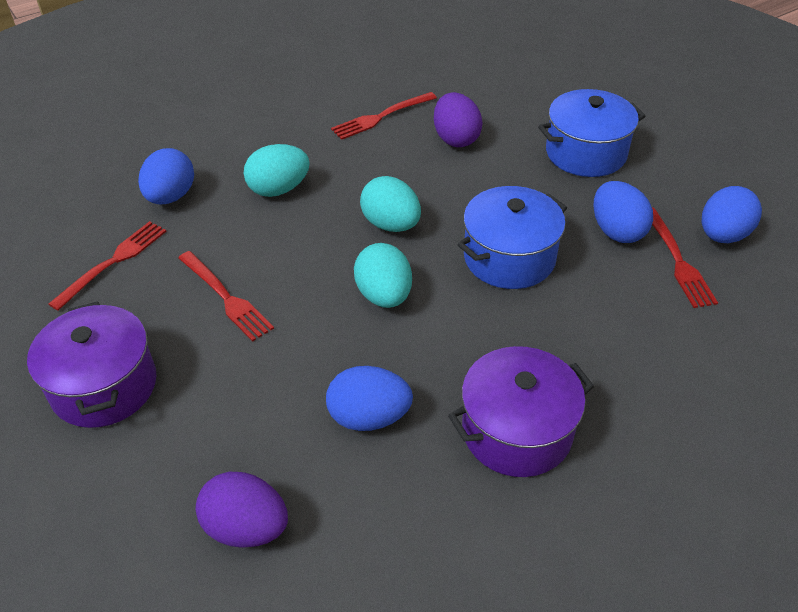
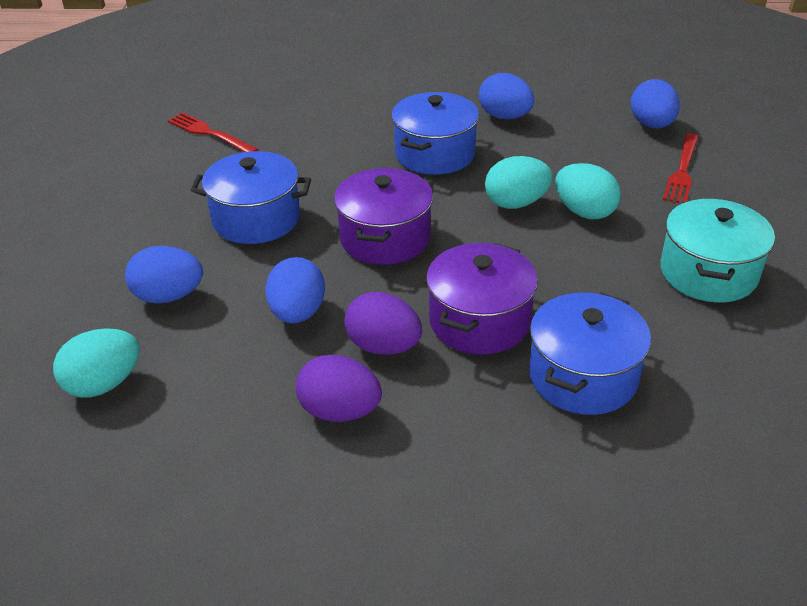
blue pot: [457,186,567,289] [538,89,645,177] = 2 -> [191,151,311,244] [392,92,479,175] [529,293,651,415] = 3
red fork: [49,221,167,311] [178,251,274,341] [331,92,437,140] [652,208,718,308] = 4 -> [167,112,259,152] [663,133,699,204] = 2
turquoise pot: none = 0 -> [660,198,775,303] = 1

